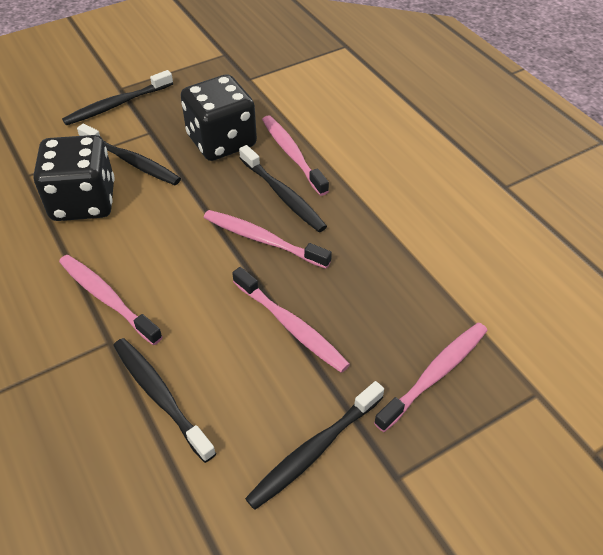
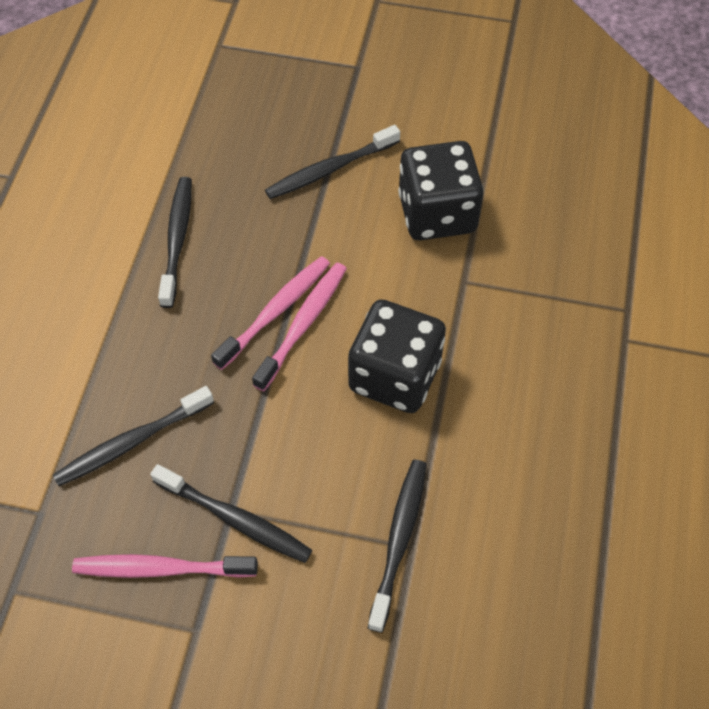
pink toothbrush: [59,255,163,345] [204,210,332,269] [232,267,350,373] [262,115,329,196] [374,322,488,432] = 5 -> [72,554,258,578] [211,256,330,370] [252,262,347,391] = 3

